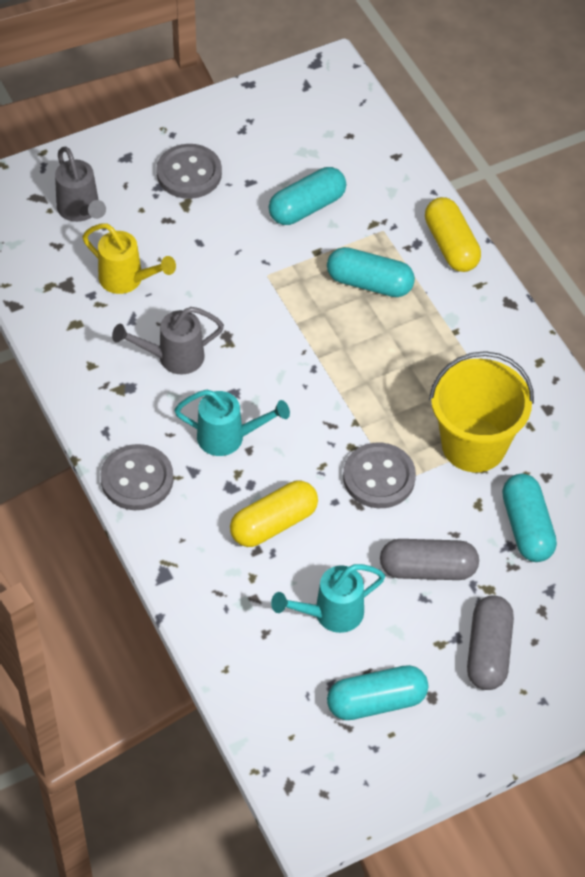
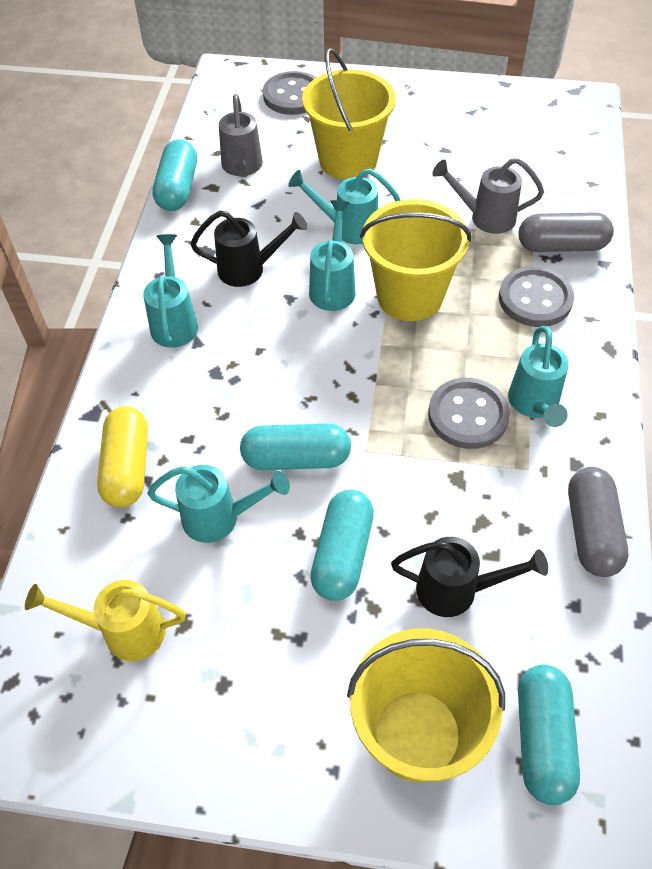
black watering can: none = 0 -> [191,211,307,287] [391,537,548,617] = 2
turquoise watering can: [174,390,290,456] [271,564,385,633] = 2 -> [143,234,198,348] [147,465,290,543] [288,169,400,244] [309,200,355,311] [508,326,569,427] = 5
yellow bucket: [429,351,534,472] = 1 -> [302,48,396,180] [347,628,505,782] [360,199,471,321] = 3
yellow capsule: [230,480,318,547] [425,197,481,272] = 2 -> [97,406,148,507] = 1

